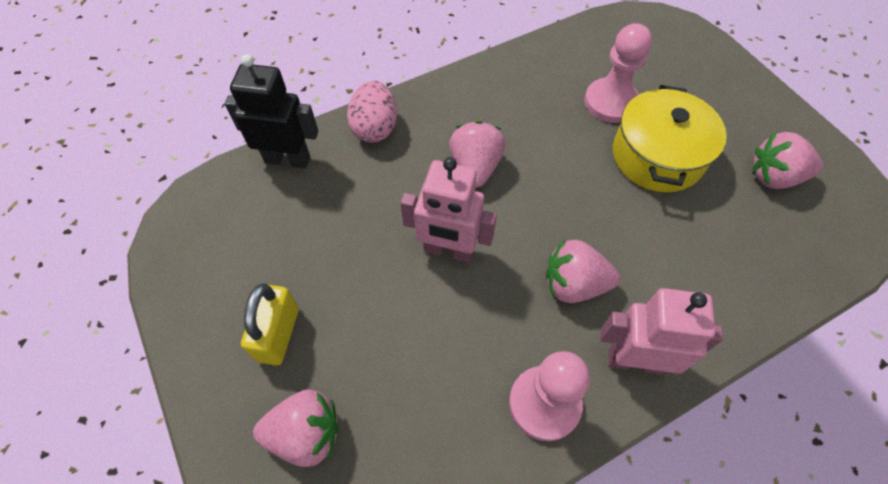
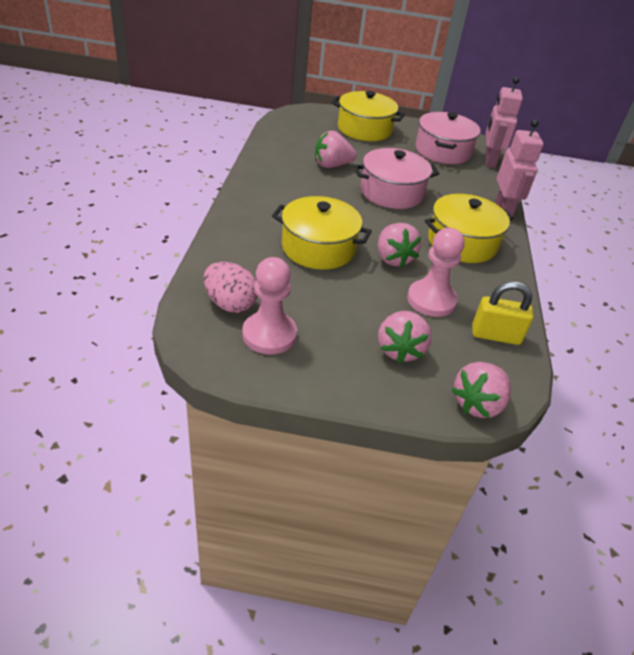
black robot: [225,54,318,168] = 1 -> none = 0
pink pot: none = 0 -> [353,148,440,209] [416,112,480,164] = 2
yellow pot: [613,85,727,192] = 1 -> [272,196,372,270] [331,91,405,141] [425,194,514,263] = 3

